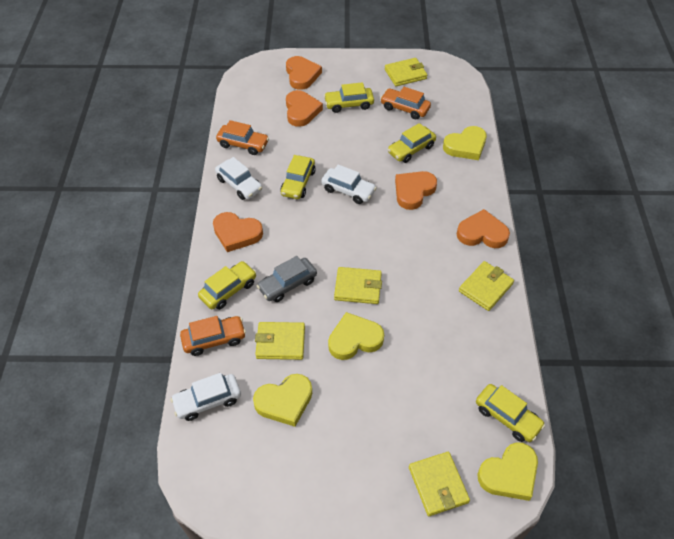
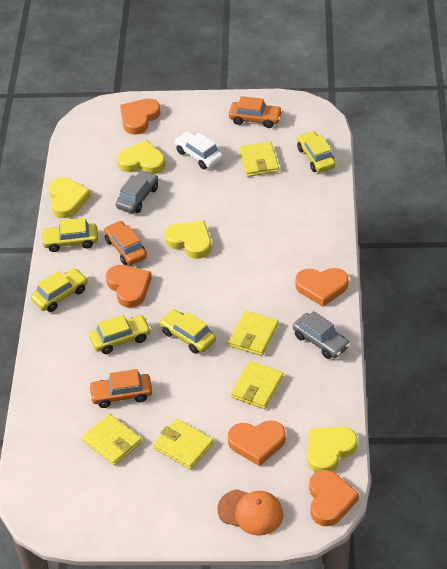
grey car: [257,256,317,302] = 1 -> [116,170,158,213] [293,311,350,359] = 2
orange cap: none = 0 -> [217,489,283,535] = 1
white car: [170,373,241,421] [215,157,262,200] [321,165,377,204] = 3 -> [174,132,223,169] = 1

